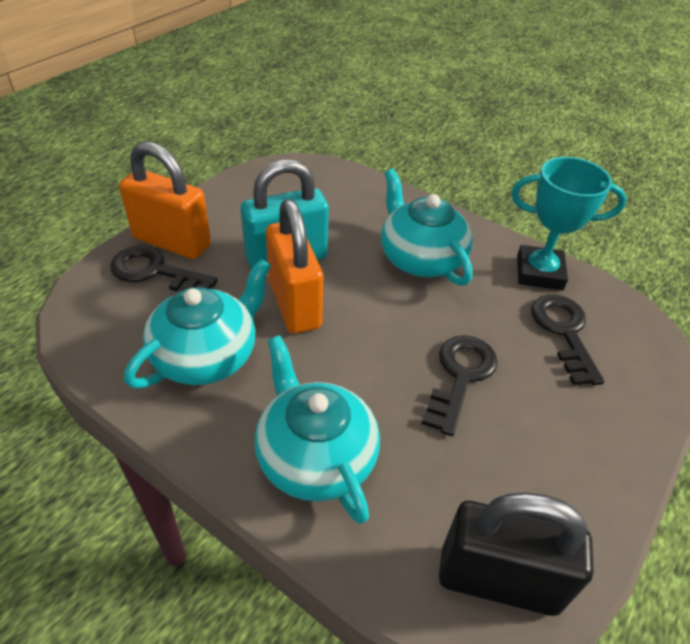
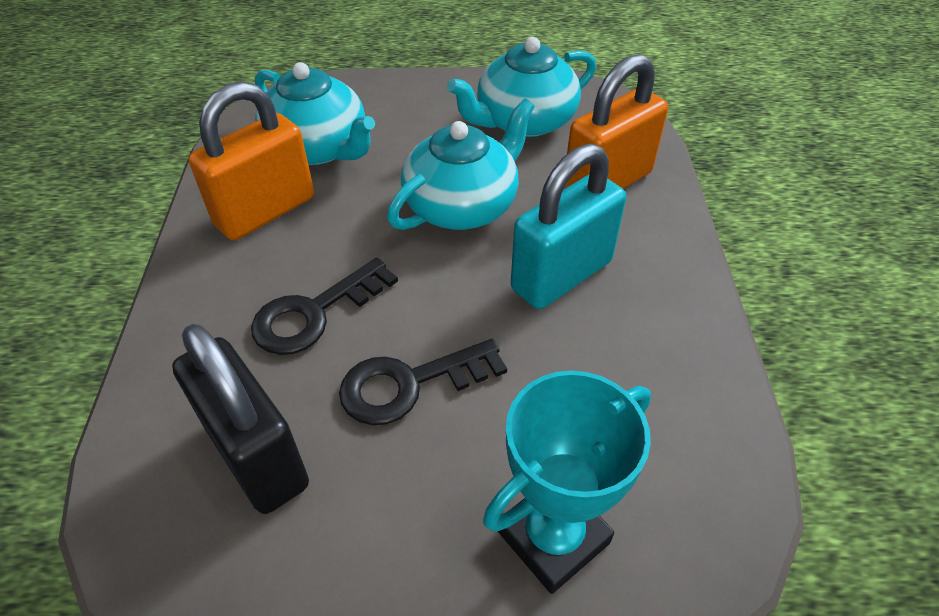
black key: [110,246,218,291] [421,335,498,436] [531,294,604,385] = 3 -> [251,257,398,355] [339,339,507,425] = 2

